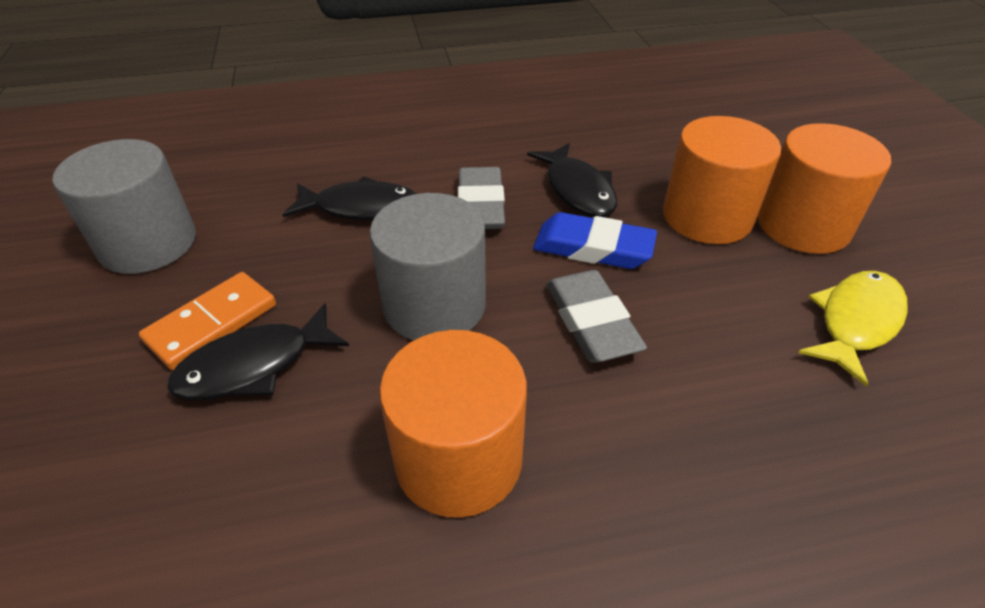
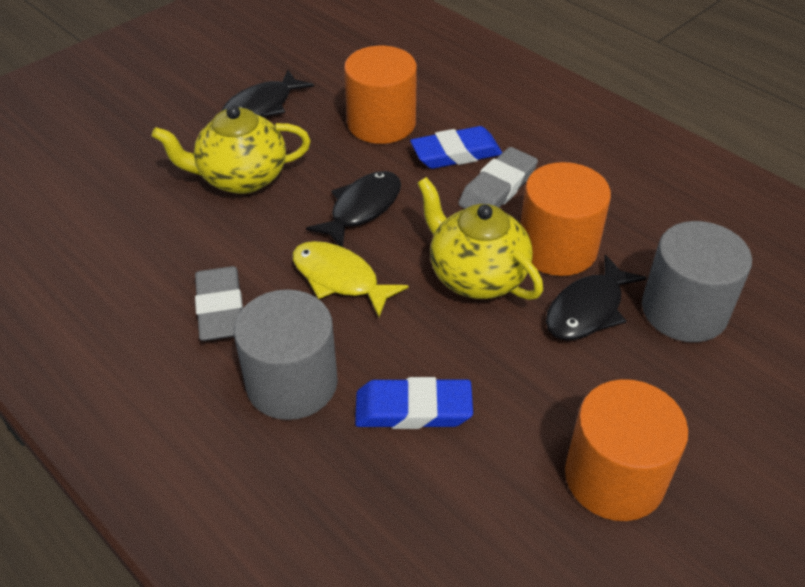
blue eraser: [533,212,657,269] = 1 -> [355,377,473,429] [410,126,502,169] = 2
orange domino: [139,272,276,370] = 1 -> none = 0
yellow teapot: none = 0 -> [152,105,310,194] [417,177,543,300] = 2

